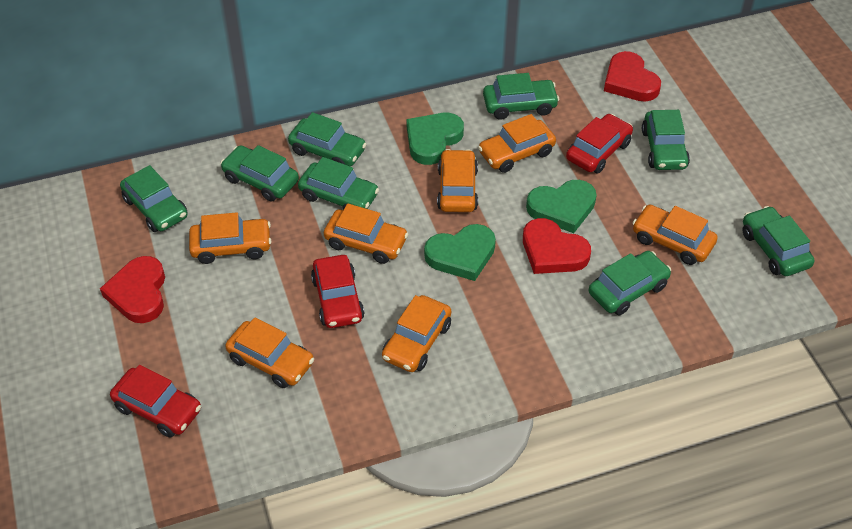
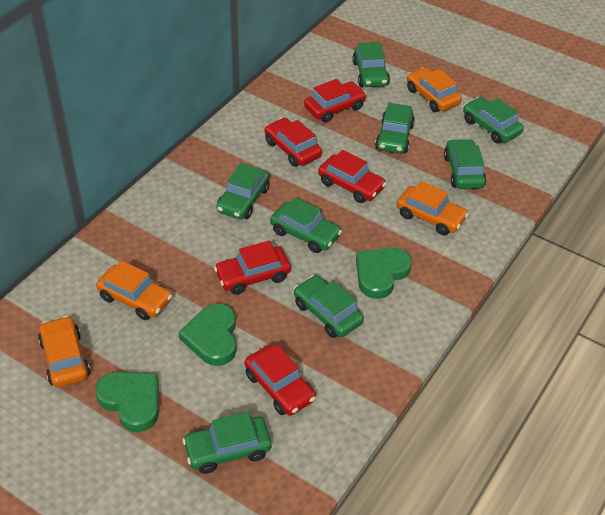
orange car: [189,212,271,264] [225,317,314,388] [324,204,408,264] [382,295,451,372] [437,149,478,212] [478,114,556,173] [633,205,718,265] = 7 -> [38,316,90,387] [96,261,172,320] [397,181,469,235] [407,67,462,112] = 4
red car: [110,365,201,438] [311,255,365,328] [566,114,633,174] = 3 -> [214,241,291,295] [245,344,316,416] [265,118,322,167] [304,79,367,122] [318,150,386,203] = 5
red heart: [100,256,165,323] [523,218,591,274] [604,51,661,102] = 3 -> none = 0

